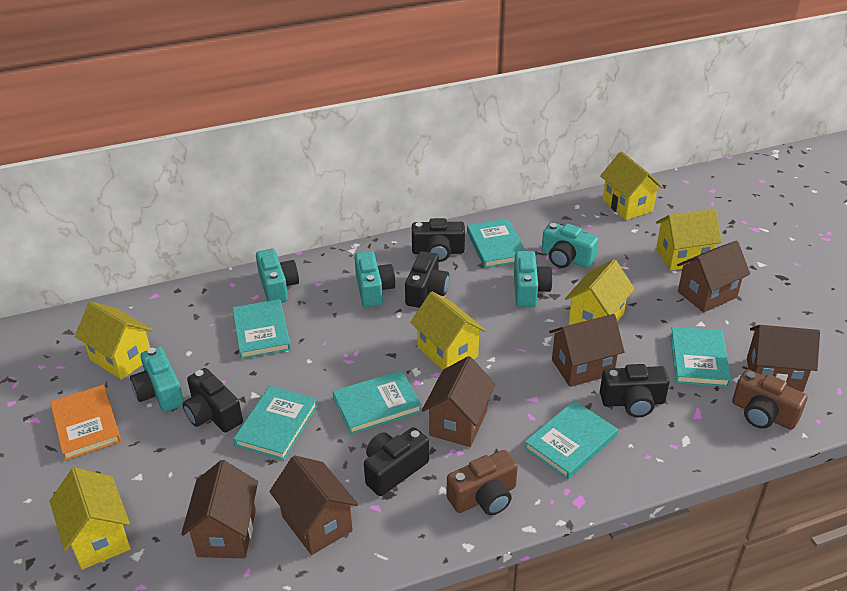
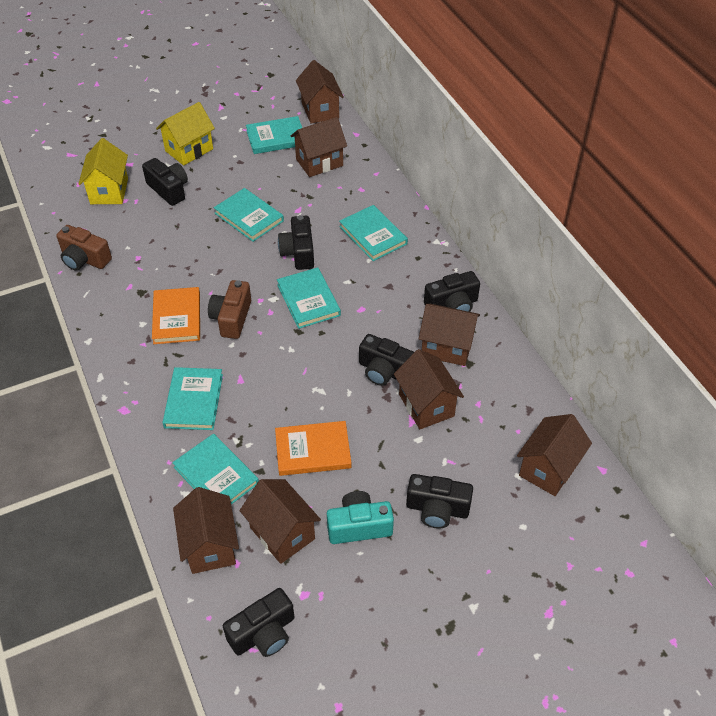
black camera: [182,368,243,432] [364,427,429,496] [405,251,449,308] [412,218,465,262] [600,364,670,418] = 5 -> [142,158,188,206] [223,588,294,657] [278,215,314,270] [359,334,414,386] [406,474,473,529] [424,271,480,312] = 6
brown house: [181,460,258,558] [269,455,358,555] [422,356,496,447] [549,314,625,387] [677,241,750,313] [747,325,820,392] = 6 -> [173,487,239,574] [239,479,321,564] [291,117,347,177] [296,60,344,124] [394,349,464,429] [419,304,480,366] [517,414,592,496] = 7
orange book: [50,385,121,461] = 1 -> [152,287,200,344] [275,421,352,476] = 2
turquoise camera: [130,346,184,412] [256,249,299,303] [354,251,395,308] [514,251,553,307] [542,222,598,268] = 5 -> [327,491,394,544] = 1
yellow house: [50,468,131,570] [75,302,152,380] [410,291,486,370] [565,259,635,325] [600,151,663,220] [656,208,722,271] = 6 -> [78,138,128,204] [156,102,215,165] = 2

